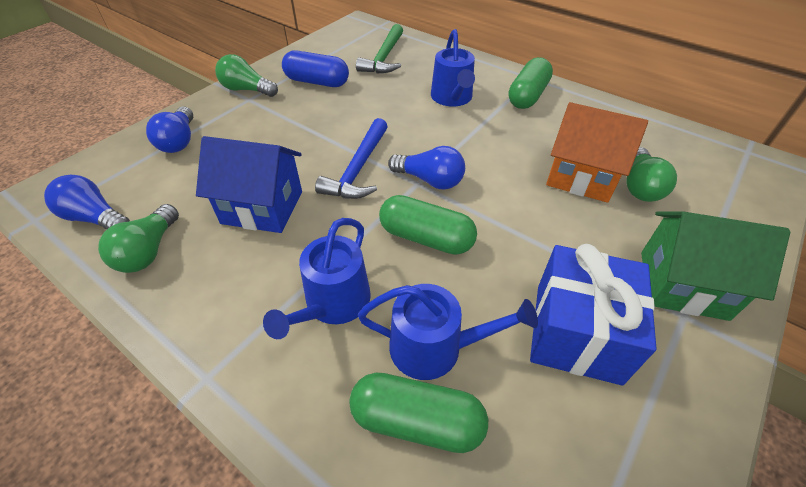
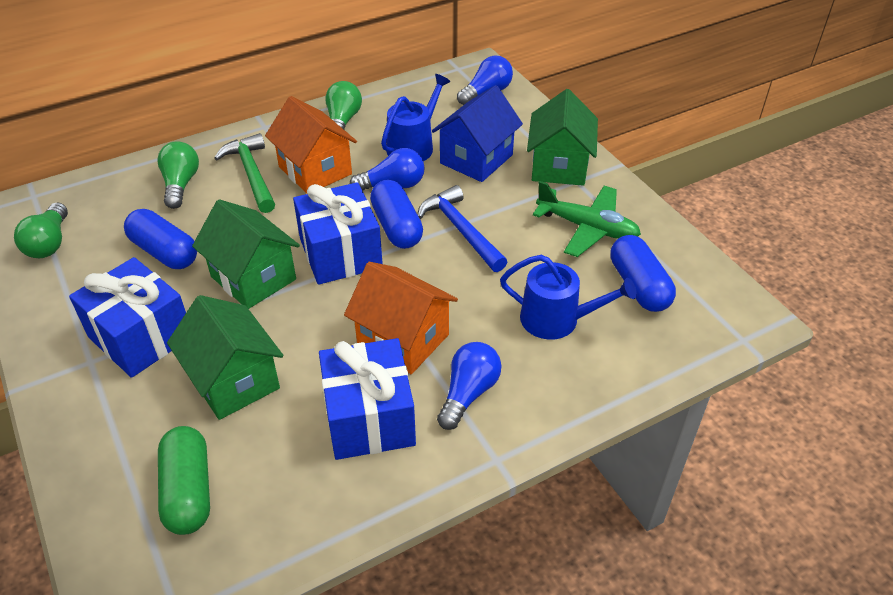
blue capsule: [282,50,349,87] = 1 -> [124,209,197,269] [370,180,423,249] [610,235,676,312] = 3
blue gift: [530,244,657,385] = 1 -> [69,257,186,378] [293,182,383,285] [319,338,416,460] = 3
blue watering can: [263,218,371,339] [358,284,538,380] [431,29,475,107] = 3 -> [381,74,451,161] [500,255,637,340] = 2
green capsule: [349,373,488,453] [379,195,477,255] [508,57,553,109] = 3 -> [158,426,210,535] = 1
green house: [641,211,790,321] = 1 -> [167,295,283,420] [192,199,300,309] [527,89,598,186] = 3
green plane: none = 0 -> [533,181,641,257] = 1
orange house: [546,102,648,203] = 1 -> [265,96,357,193] [344,262,458,374] = 2

